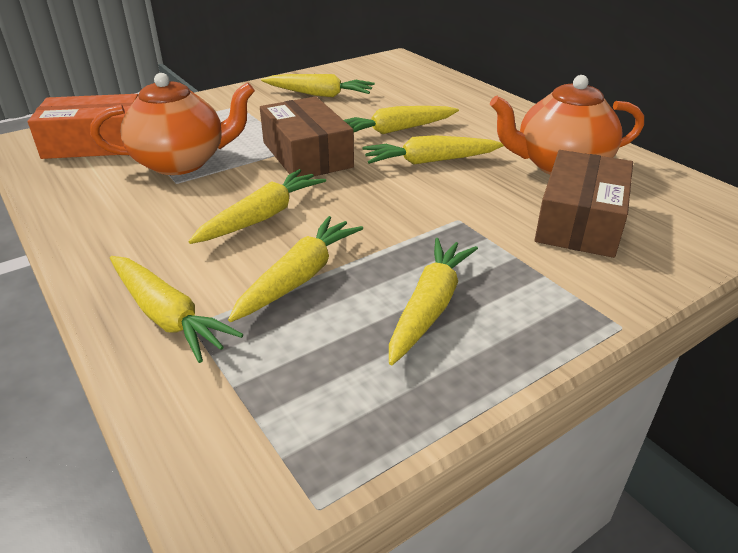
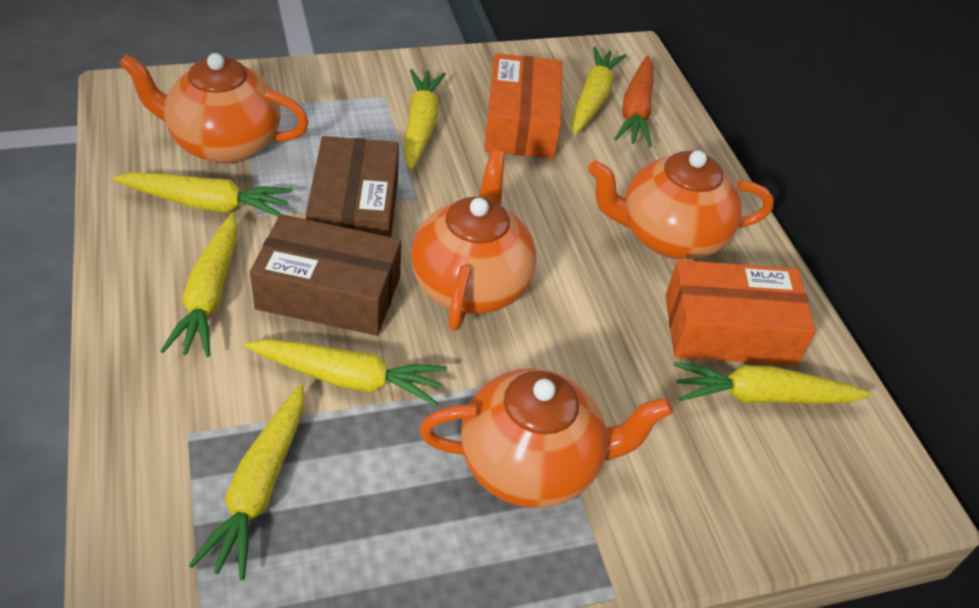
orange box: [28,94,138,159] = 1 -> [484,53,562,159] [665,260,816,366] = 2
orange carrot: none = 0 -> [614,56,654,147] = 1
orange teapot: [90,73,255,175] [490,75,644,175] = 2 -> [119,53,309,164] [411,150,537,331] [420,368,673,508] [588,150,774,259] = 4

